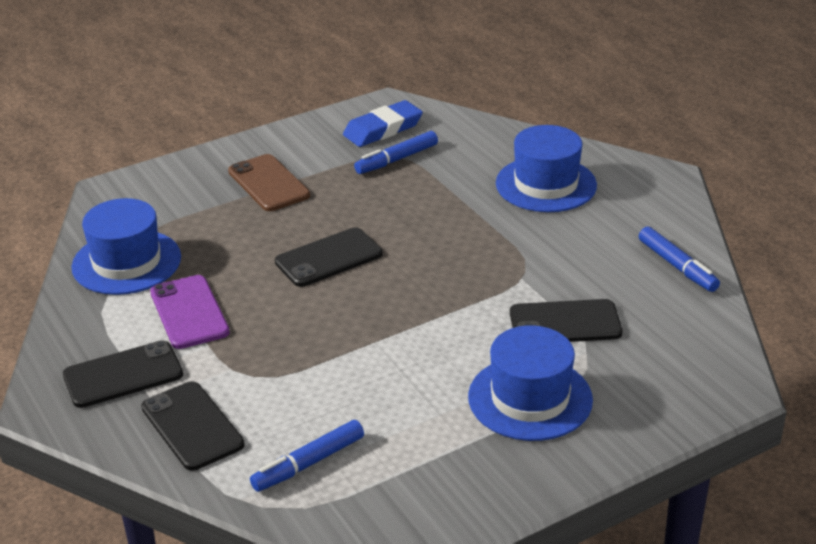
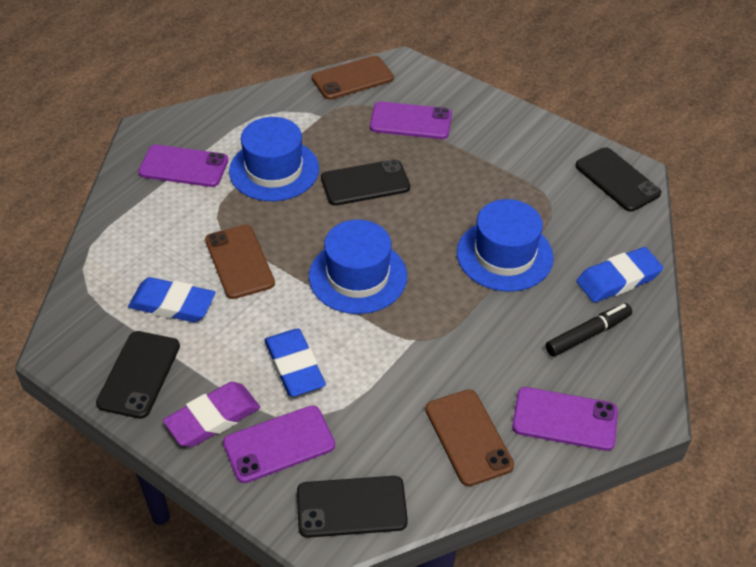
black marker: none = 0 -> [546,303,632,357] = 1
blue eraser: [343,100,423,147] = 1 -> [128,277,216,322] [264,329,326,397] [576,247,663,303] = 3
blue marker: [250,420,364,492] [354,131,438,174] [639,227,720,292] = 3 -> none = 0
brown phone: [228,154,310,211] = 1 -> [205,225,275,299] [312,56,394,100] [425,389,514,486] = 3
purple eraser: none = 0 -> [163,382,260,447] = 1
purple phone: [150,275,230,349] = 1 -> [138,145,228,187] [223,406,335,483] [370,101,452,139] [512,387,618,451] = 4

